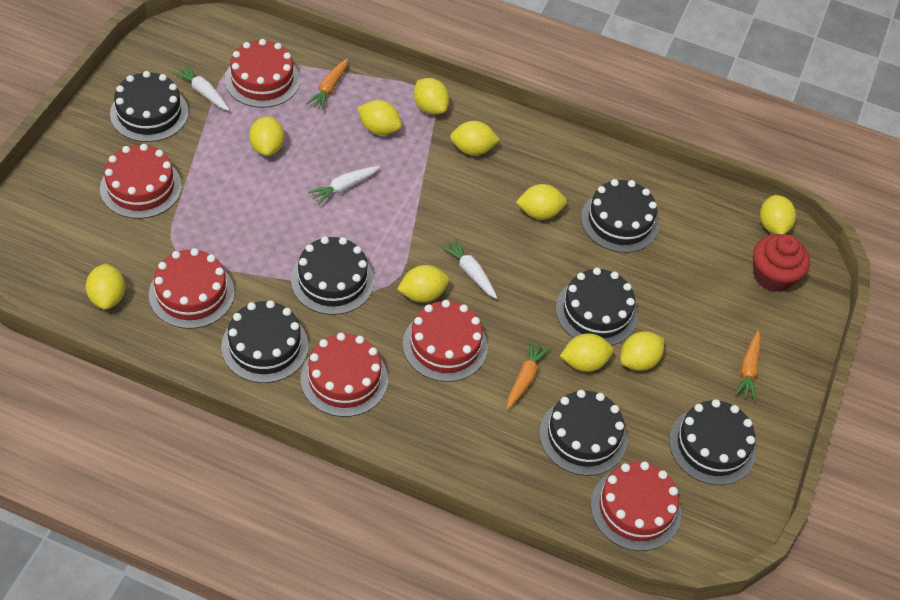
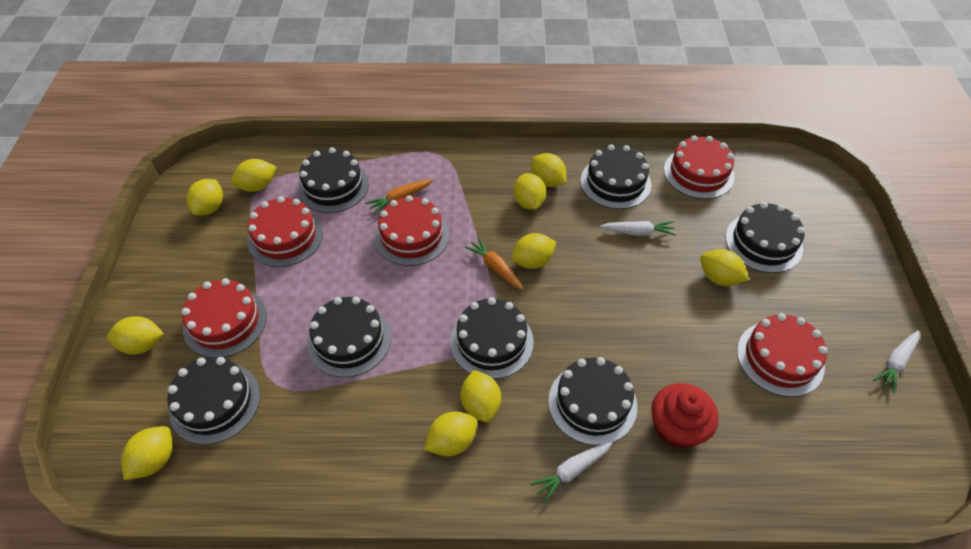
orange carrot: [306,58,348,110] [507,340,551,410] [735,330,761,401] = 3 -> [365,179,433,214] [464,237,523,290] = 2
red cake: [100,144,182,219] [149,248,234,329] [225,39,300,108] [301,333,388,417] [403,300,488,382] [591,462,681,551] = 6 -> [181,278,267,357] [247,196,323,267] [374,195,449,266] [664,135,735,199] [737,313,828,397] = 5

